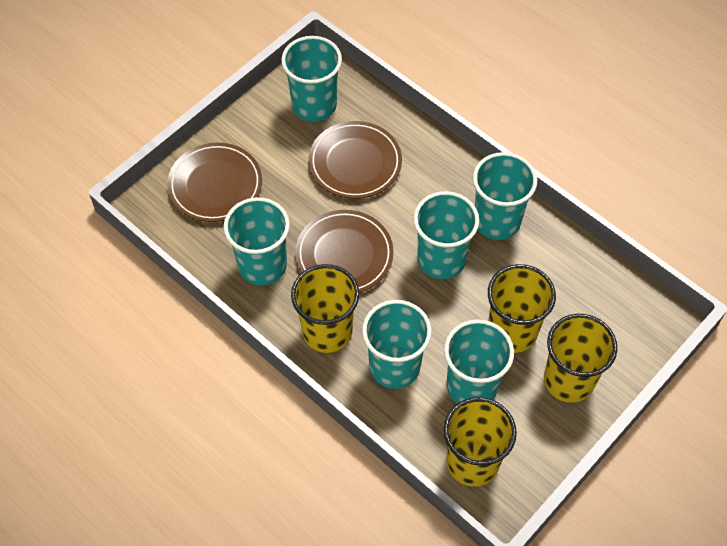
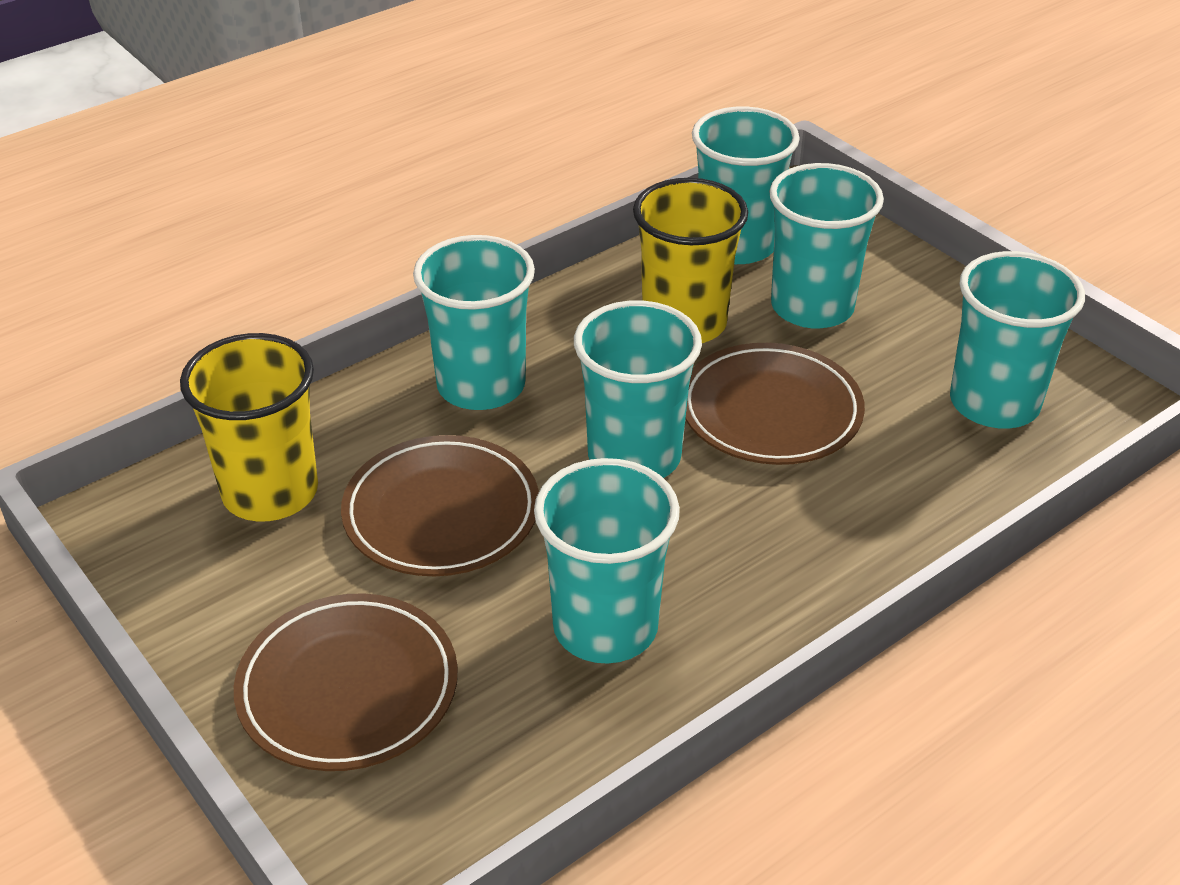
yellow cup: [291,264,359,353] [444,397,517,487] [488,264,556,353] [544,314,617,403] = 4 -> [180,333,318,521] [633,178,748,343] = 2

